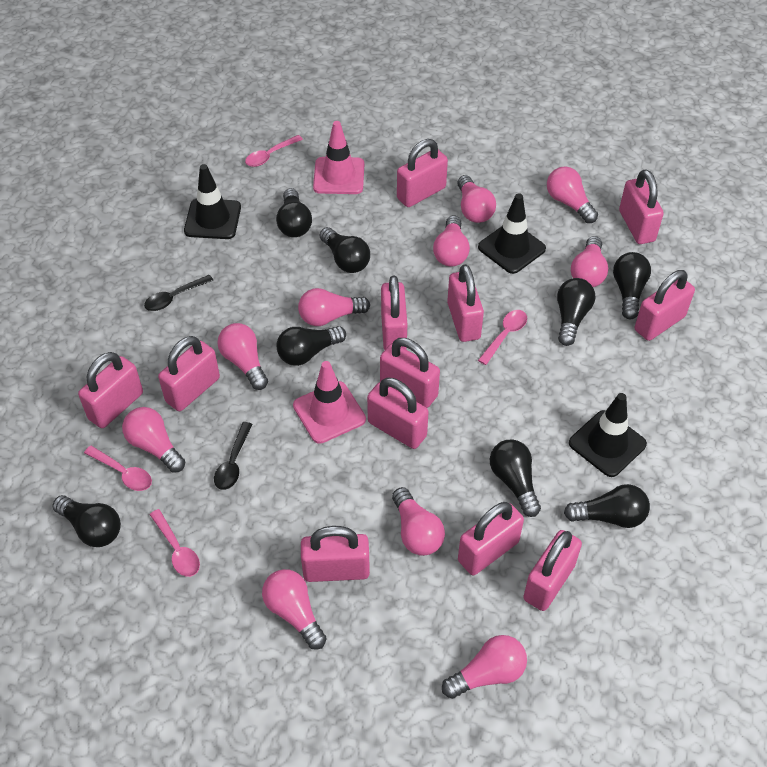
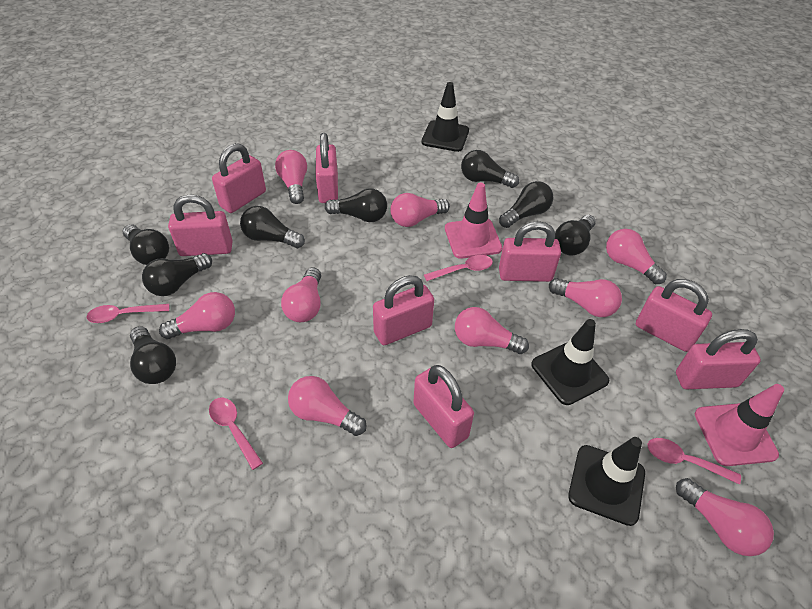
black spoon: [144,275,214,311] [214,422,253,490] = 2 -> none = 0
pink light bulb: [122,407,185,473] [217,323,268,390] [262,569,327,650] [298,288,370,326] [392,487,445,556] [433,215,470,266] [442,635,527,699] [457,175,496,223] [547,166,598,223] [571,236,608,287] = 10 -> [159,292,235,339] [275,150,307,204] [281,267,321,322] [288,376,367,436] [390,193,450,227] [455,307,529,354] [549,278,622,317] [606,229,667,284] [676,478,774,556] = 9
pink padlock: [78,352,143,428] [158,336,220,411] [301,526,370,582] [367,378,428,449] [380,338,440,408] [381,275,407,350] [397,139,448,207] [447,264,484,342] [458,502,524,575] [523,530,582,611] [619,169,664,244] [635,270,695,341] = 12 -> [168,194,233,256] [212,143,266,213] [315,133,338,203] [373,275,434,345] [413,365,474,448] [499,221,561,282] [636,279,712,352] [676,329,761,389] = 8

